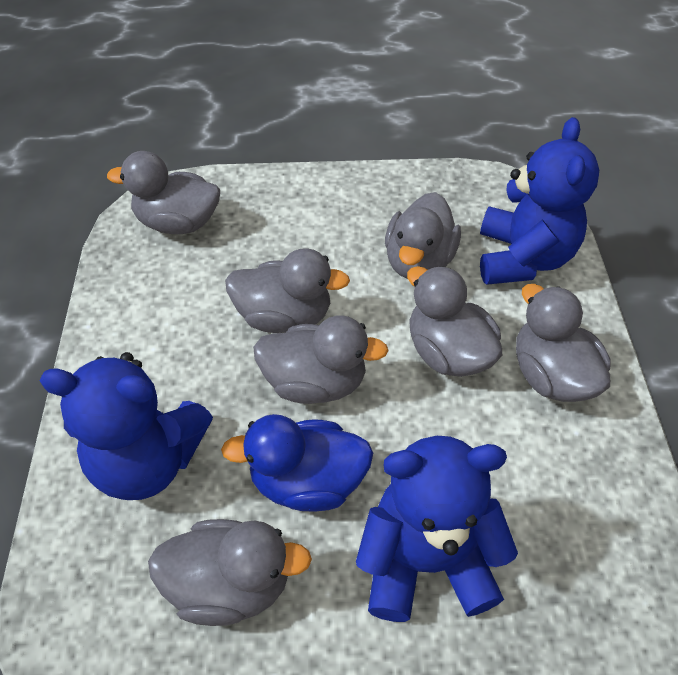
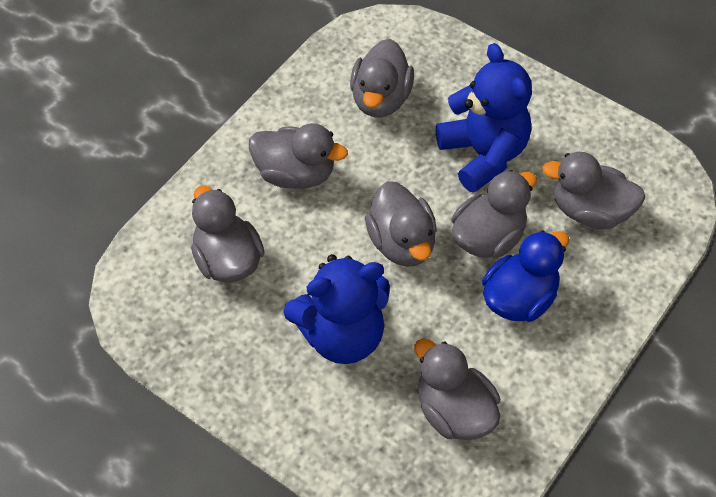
blue teddy bear: [40,352,213,500] [356,436,518,622] [480,117,599,285] = 3 -> [284,254,390,364] [436,43,532,193] = 2

